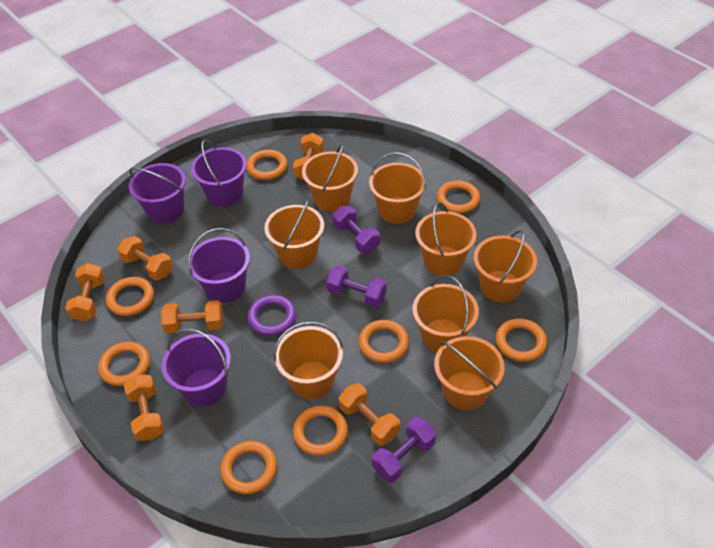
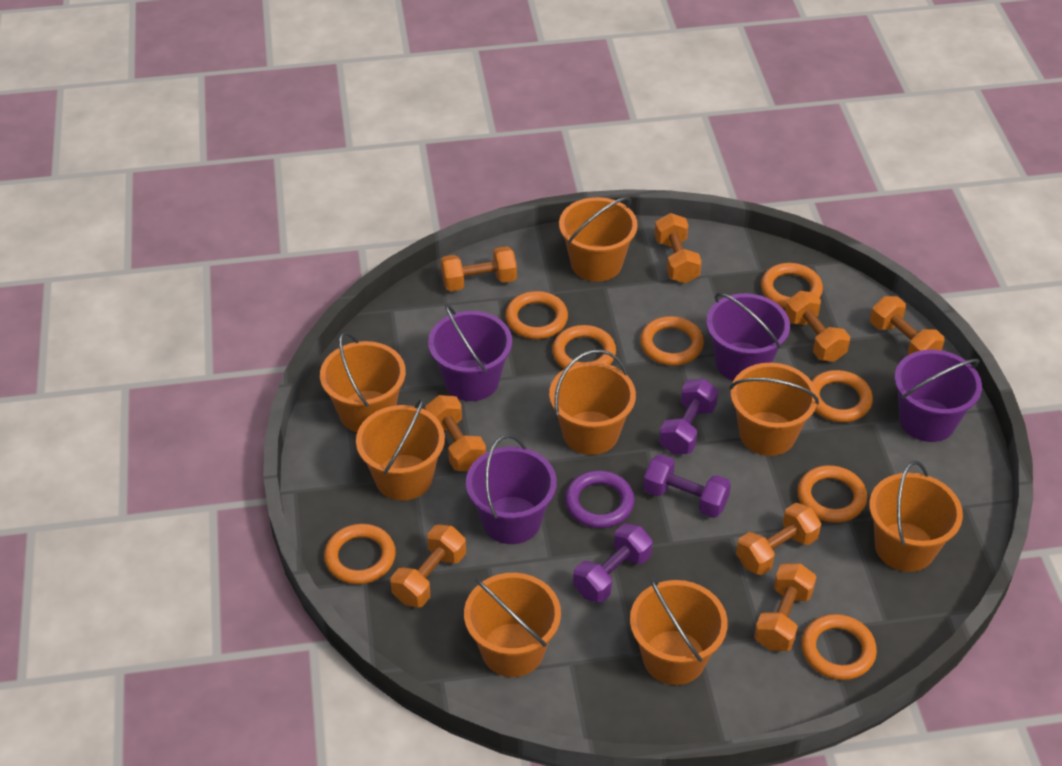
orange dumbbell: [65,263,105,322] [117,236,173,281] [124,375,164,441] [161,300,224,333] [293,133,324,181] [339,383,400,446] = 6 -> [391,524,466,607] [425,395,486,471] [441,246,517,291] [655,213,702,283] [736,503,821,575] [754,563,816,651] [785,291,850,362] [870,296,945,355] = 8

